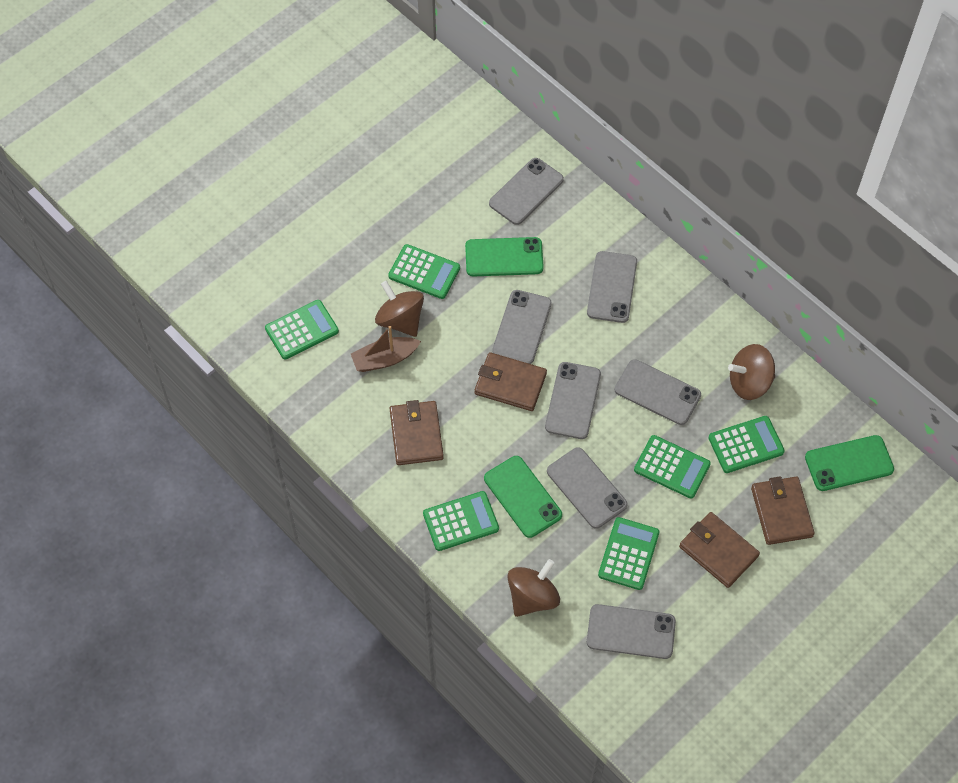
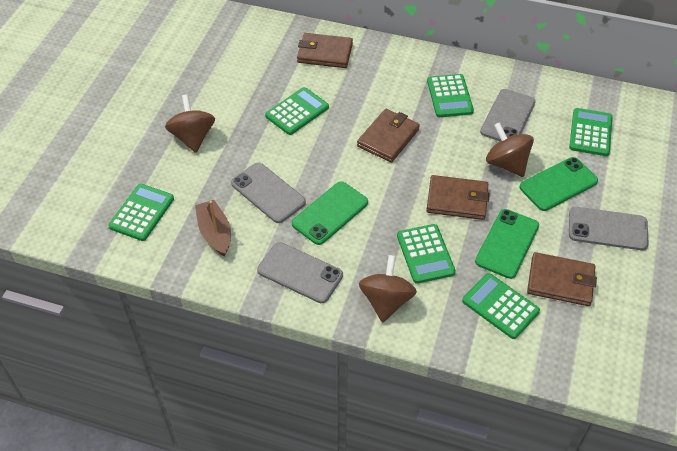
grey phone: [489,158,564,225] [492,290,552,364] [545,362,601,439] [547,447,628,529] [587,251,637,323] [587,604,676,659] [614,359,701,425] = 7 -> [231,162,306,223] [257,242,343,303] [480,89,536,141] [569,207,649,250] = 4

